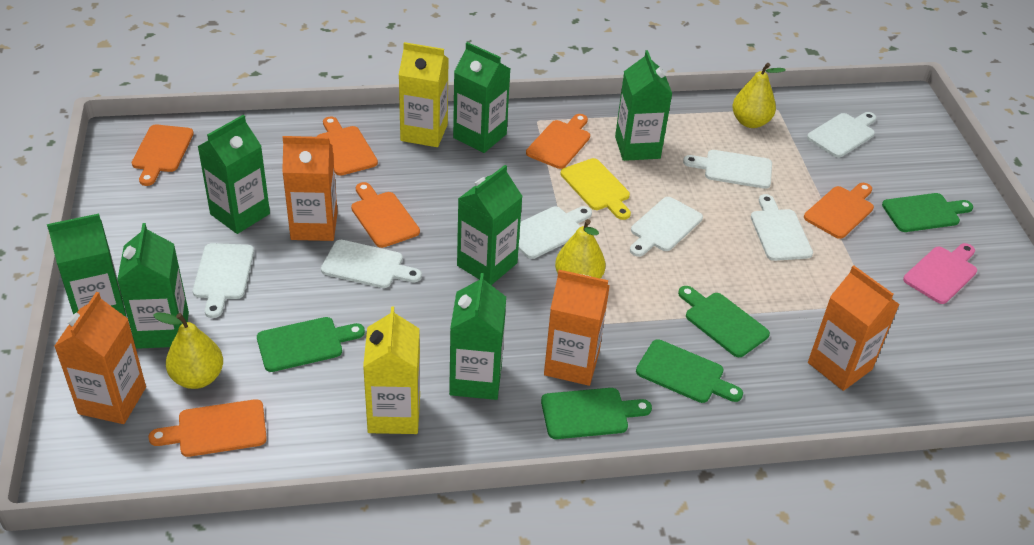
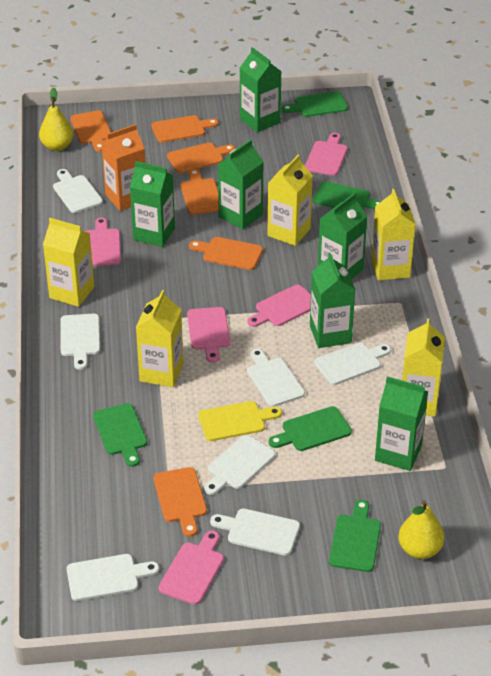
green carton: [47,214,126,317] [117,223,189,349] [197,115,270,234] [449,273,506,400] [453,42,510,153] [457,165,523,285] [615,50,672,161] = 7 -> [130,161,175,247] [218,139,264,230] [240,47,282,133] [310,253,355,348] [318,193,367,280] [375,376,428,471] = 6
orange carton: [54,292,146,424] [282,136,338,241] [544,270,610,386] [808,265,900,391] = 4 -> [101,124,145,211] = 1
pink cutting board: [903,243,977,304] = 1 -> [85,218,121,266] [159,530,224,605] [187,307,230,363] [247,285,311,327] [305,133,348,176] = 5
yellow carton: [363,306,420,434] [399,42,448,147] = 2 -> [43,218,94,307] [136,290,183,387] [267,155,313,246] [371,189,415,281] [402,318,445,417] = 5
yellow pear: [153,313,223,389] [555,219,605,279] [732,63,786,128] = 3 -> [39,88,73,151] [398,500,444,559] = 2

